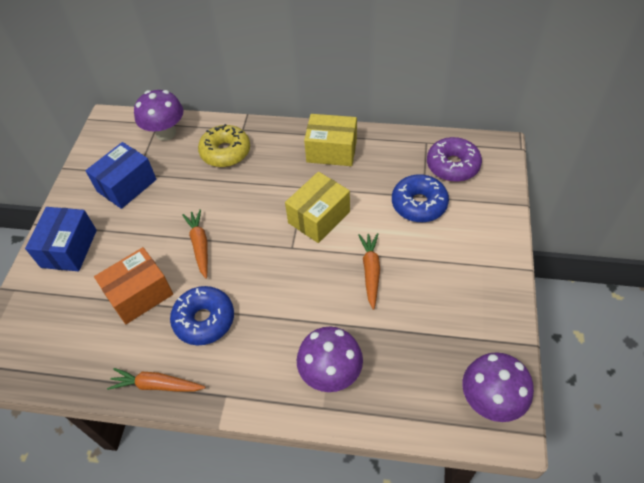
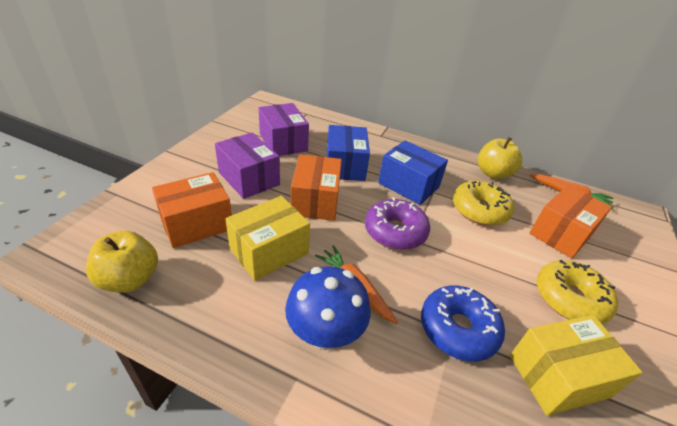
blue donut: [170,286,234,345] [392,174,449,222] = 2 -> [421,285,505,361] = 1
blue mushroom: none = 0 -> [285,266,371,350] = 1
orange box: [94,247,173,324] = 1 -> [152,172,232,248] [291,154,342,221] [529,185,612,259] = 3
orange carrot: [107,368,206,392] [182,209,208,279] [358,233,380,310] = 3 -> [315,245,398,324] [530,174,614,208] = 2
purple box: none = 0 -> [215,132,280,199] [259,103,309,156] = 2
purple mushroom: [134,90,183,141] [297,327,363,392] [462,352,534,422] = 3 -> none = 0
yellow apple: none = 0 -> [86,231,158,293] [478,137,522,179] = 2
yellow donut: [198,124,250,167] = 1 -> [453,180,514,226] [537,260,618,324] = 2

